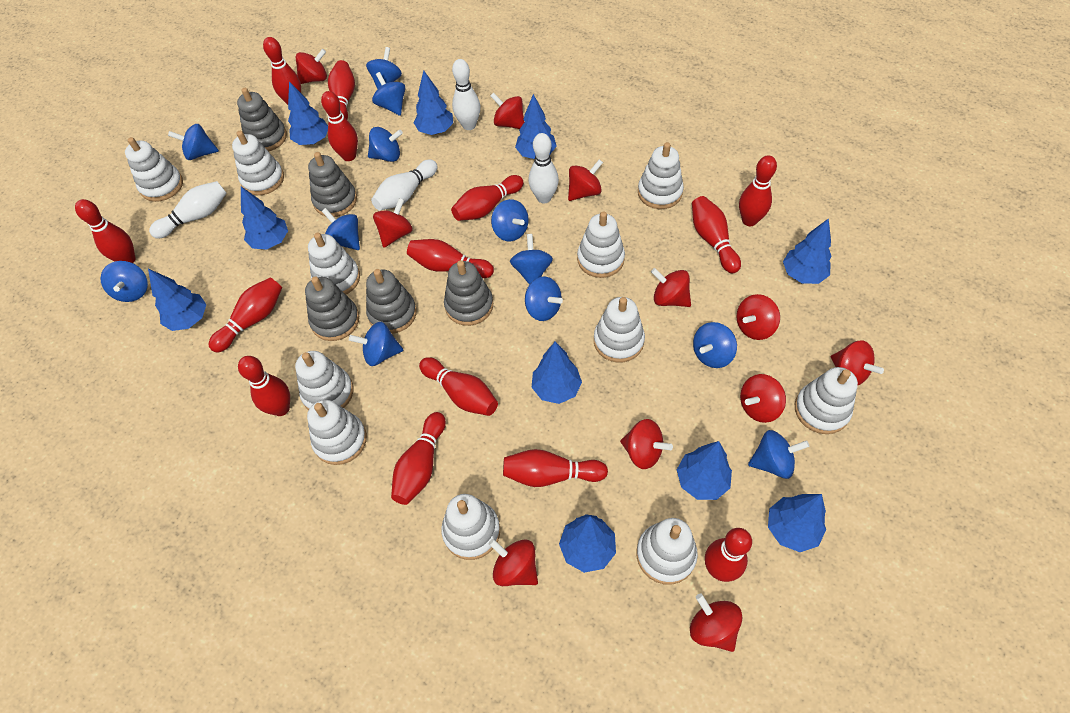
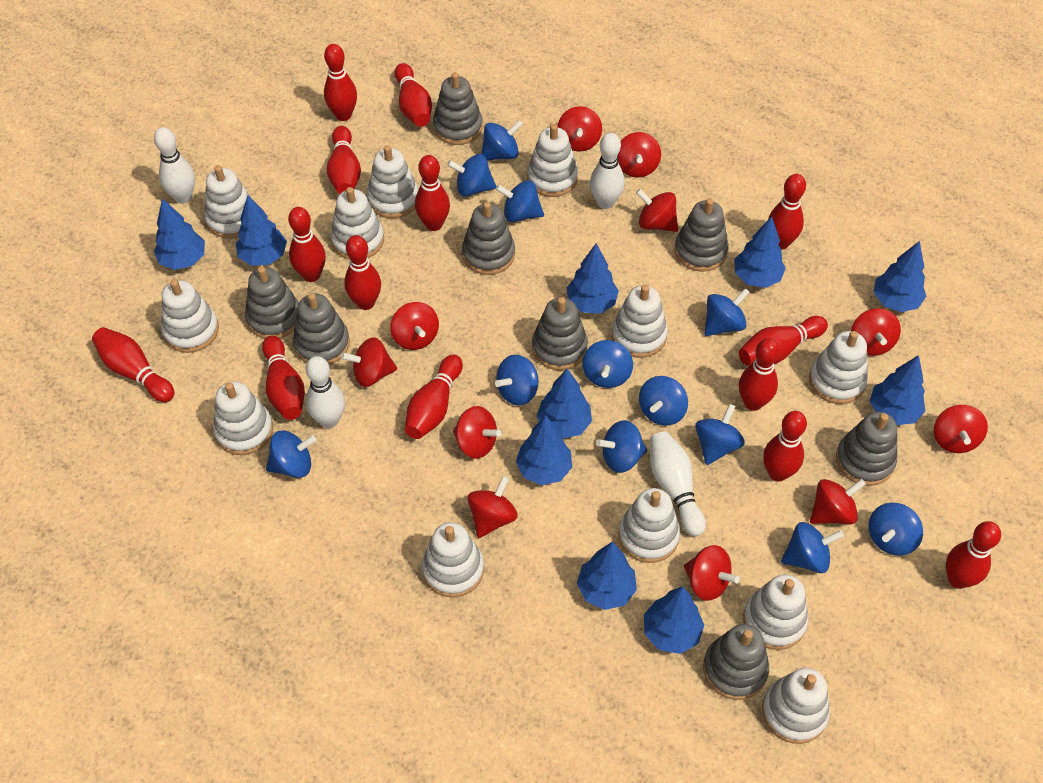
grey stacking toy: [237,88,287,151] [305,276,359,341] [308,152,357,217] [366,269,417,334] [444,260,493,326] = 5 -> [245,266,299,339] [293,293,350,365] [433,72,483,145] [462,202,515,275] [532,297,588,370] [675,198,729,272] [703,624,769,700] [836,412,897,486] = 8
white stacking toy: [125,137,183,202] [232,131,284,195] [295,351,354,410] [307,400,367,465] [308,233,360,294] [441,494,500,560] [577,211,625,278] [594,297,645,362] [636,518,698,585] [638,142,684,209] [795,367,858,434] = 11 -> [161,279,219,353] [204,165,253,239] [213,381,273,455] [331,187,384,260] [367,145,418,218] [422,522,484,598] [527,124,578,197] [612,285,668,358] [618,488,680,563] [743,574,809,650] [762,668,830,744] [809,331,868,404] = 12

